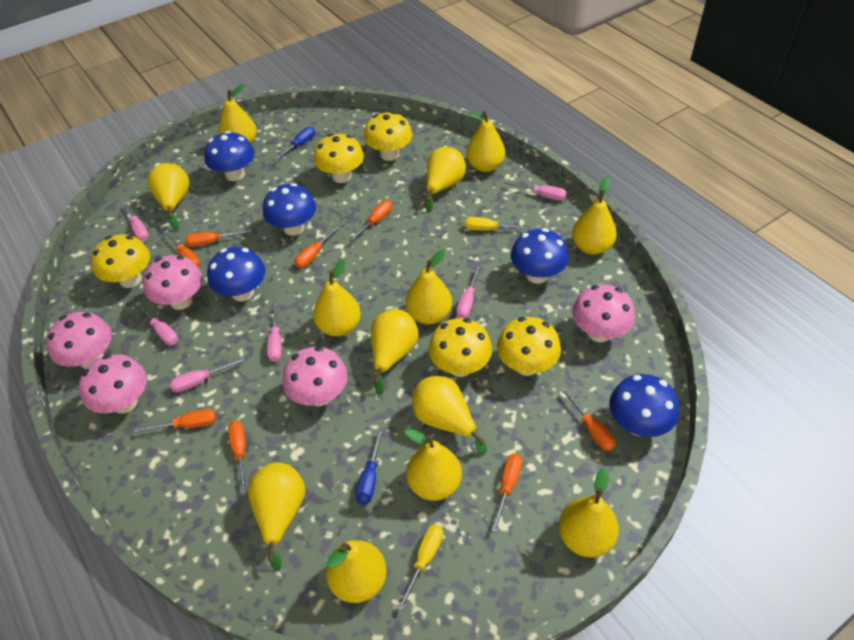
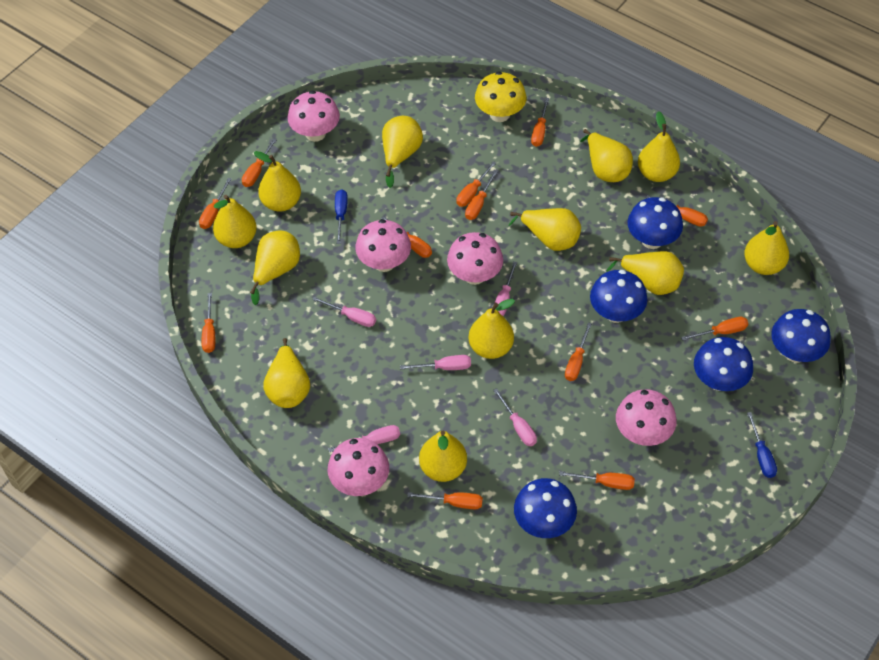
orange screwdriver: [134,409,216,433] [164,230,200,267] [185,229,251,247] [228,421,247,494] [294,225,341,268] [350,200,392,242] [491,453,522,532] [560,388,616,451] = 8 -> [199,178,232,229] [201,293,215,353] [242,139,276,187] [381,217,432,258] [407,492,483,509] [456,161,496,207] [465,171,497,220] [531,98,549,147] [559,471,635,490] [565,322,592,381] [646,195,708,227] [681,317,748,341] = 12
pink screwdriver: [123,201,149,241] [135,302,178,345] [170,357,245,392] [267,302,282,362] [456,265,481,318] [505,181,567,200] = 6 -> [312,297,376,327] [328,425,400,452] [400,355,471,370] [493,388,537,446] [494,261,517,316] = 5
yellow mushroom: [91,234,150,288] [314,133,364,183] [364,112,412,161] [429,318,492,377] [497,317,561,376] = 5 -> [475,71,526,122] = 1
yellow pear: [147,163,189,230] [219,84,257,144] [248,462,306,571] [313,259,361,336] [326,540,387,603] [371,309,419,396] [404,429,462,501] [406,250,452,324] [412,376,487,455] [425,147,466,213] [466,111,505,172] [559,467,619,557] [572,178,617,255] = 13 -> [213,195,257,248] [250,230,300,305] [254,151,301,212] [263,338,310,408] [382,116,423,188] [419,431,467,482] [468,299,515,359] [509,208,581,251] [580,129,633,182] [607,251,684,295] [638,111,680,182] [744,221,789,275] = 12
yellow screwdriver: [397,524,443,611] [465,217,531,231] = 2 -> none = 0

